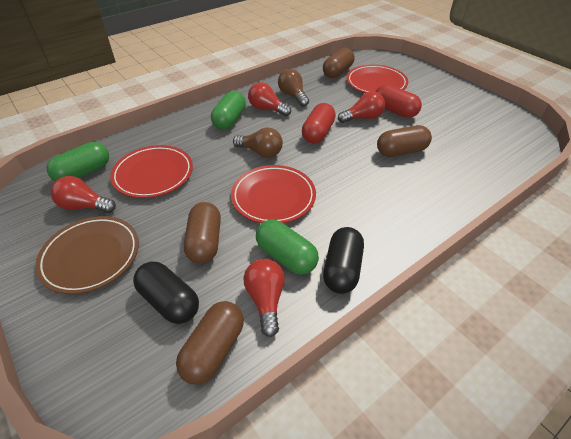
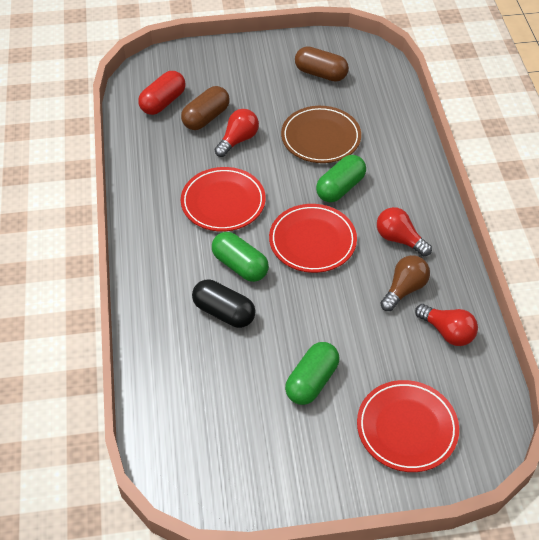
black capsule: [133,261,199,324] [323,227,364,294] = 2 -> [192,280,256,328] = 1
brown capsule: [176,301,244,385] [184,202,221,264] [323,47,354,78] [377,125,432,157] = 4 -> [181,86,230,130] [295,46,349,82] = 2
brown light bulb: [233,127,283,158] [278,69,309,107] = 2 -> [380,255,430,311] = 1
red capsule: [302,103,336,144] [375,84,422,118] = 2 -> [138,71,186,115] = 1
red light bulb: [51,176,116,213] [244,259,285,337] [248,82,291,116] [338,91,385,123] = 4 -> [214,109,259,157] [377,207,432,256] [415,304,478,346] = 3

